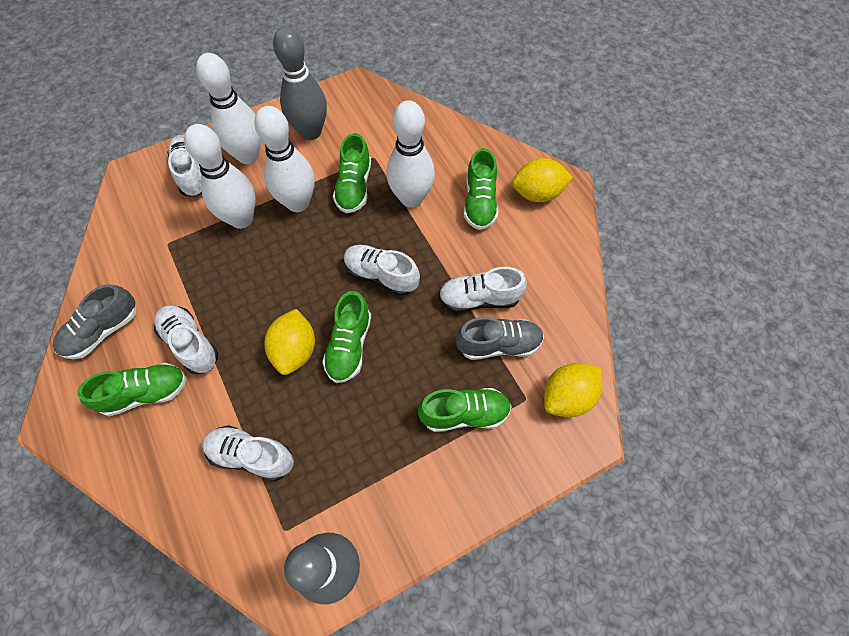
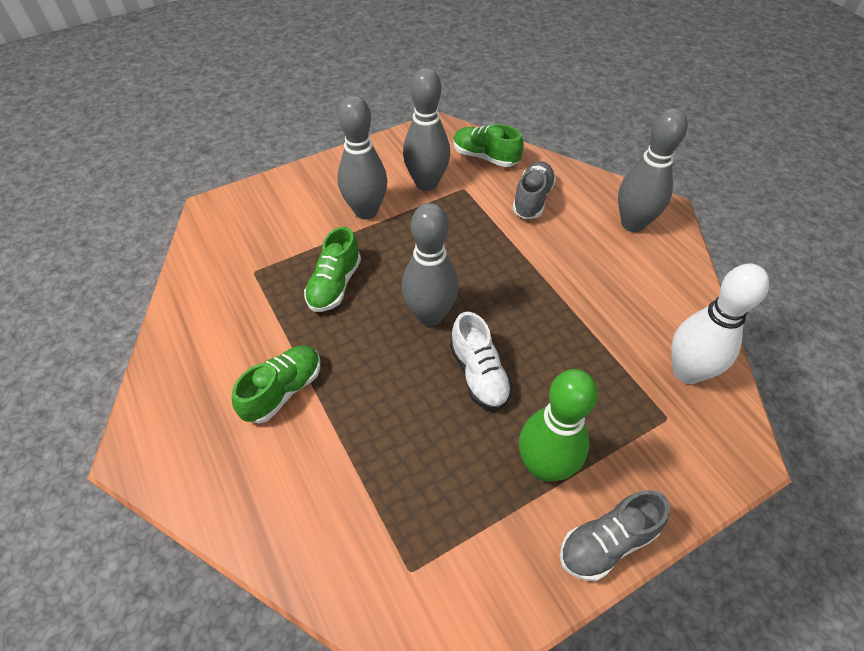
green bowling pin: none = 0 -> [519,369,598,481] = 1
green shoe: [77,363,186,416] [322,291,371,383] [333,133,371,213] [418,388,512,432] [464,148,498,230] = 5 -> [232,346,320,423] [304,227,361,312] [453,124,524,167] = 3
grey bowling pin: [273,26,327,140] [284,533,360,604] = 2 -> [338,95,387,220] [402,203,459,326] [403,68,450,191] [618,108,688,232] = 4
white bowling pin: [184,124,256,229] [196,53,261,164] [254,106,314,212] [386,100,435,208] = 4 -> [671,263,769,384] = 1
white shoe: [154,305,218,375] [167,135,202,197] [202,425,294,481] [344,245,420,296] [439,267,527,313] = 5 -> [450,312,513,410] = 1
yellow lemon: [264,309,315,375] [512,158,573,202] [544,363,602,417] = 3 -> none = 0

